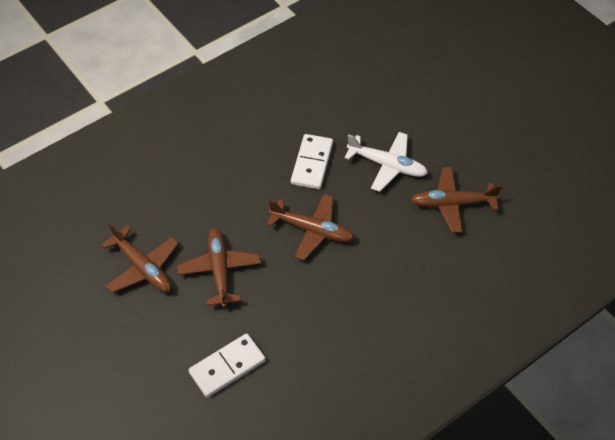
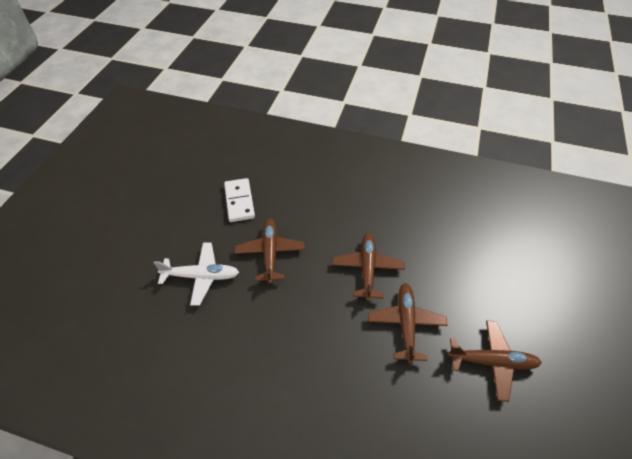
white domino: [188,334,266,398] [291,134,333,189] = 2 -> [224,178,255,222] = 1

